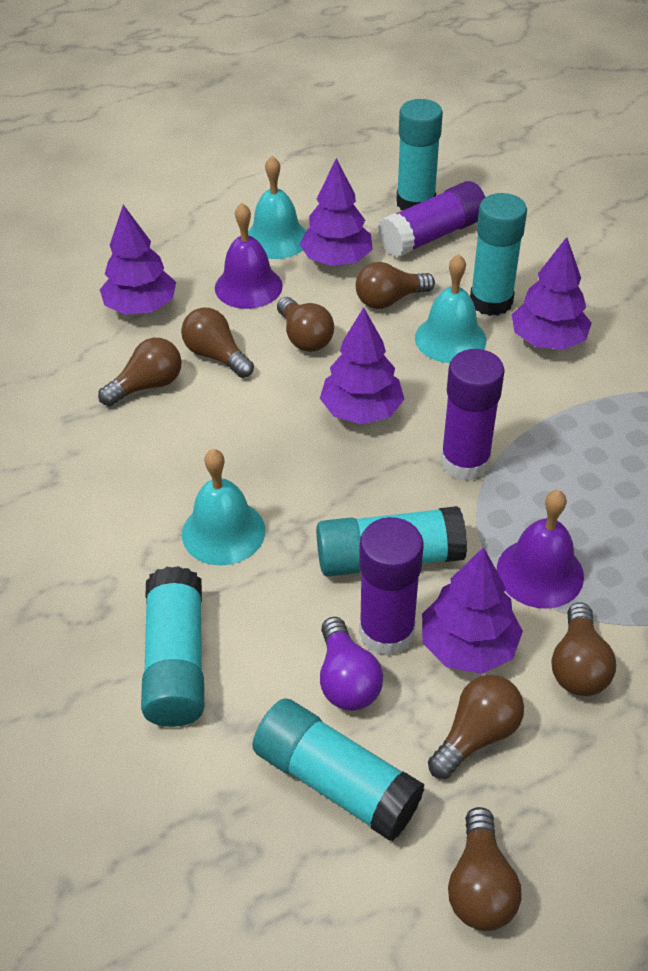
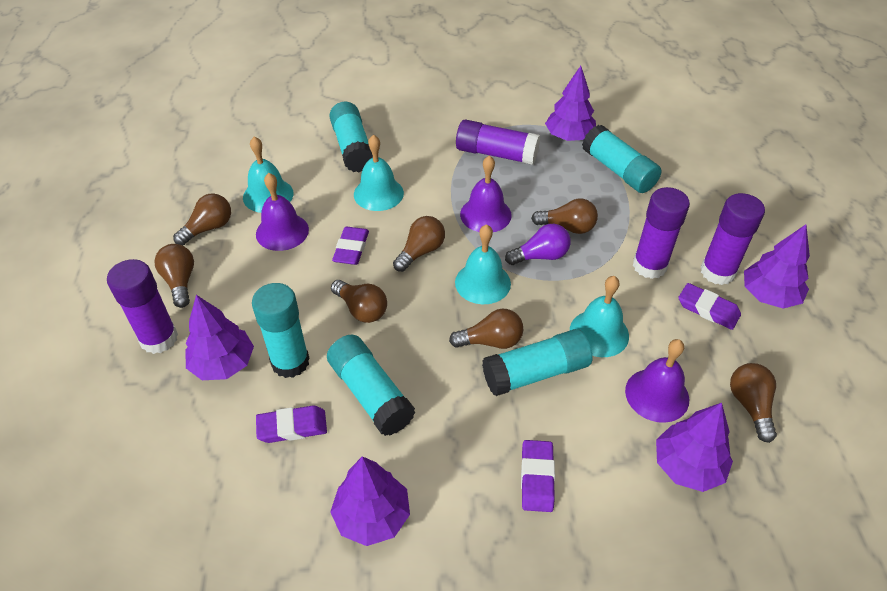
purple bell: [215,203,283,309] [497,490,584,609] = 2 -> [256,173,309,251] [460,156,512,232] [625,339,689,423] = 3
purple eraser: none = 0 -> [256,405,327,443] [332,227,369,265] [521,440,555,512] [678,283,741,330] = 4
purple glue stick: [359,517,424,656] [378,181,485,258] [440,349,505,481] = 3 -> [107,259,178,354] [456,119,540,165] [633,187,690,279] [701,193,765,285] = 4
turquoise bell: [182,449,265,566] [248,156,306,259] [415,254,486,363] = 3 -> [243,136,294,213] [354,135,404,211] [455,224,511,304] [570,276,629,357] = 4

